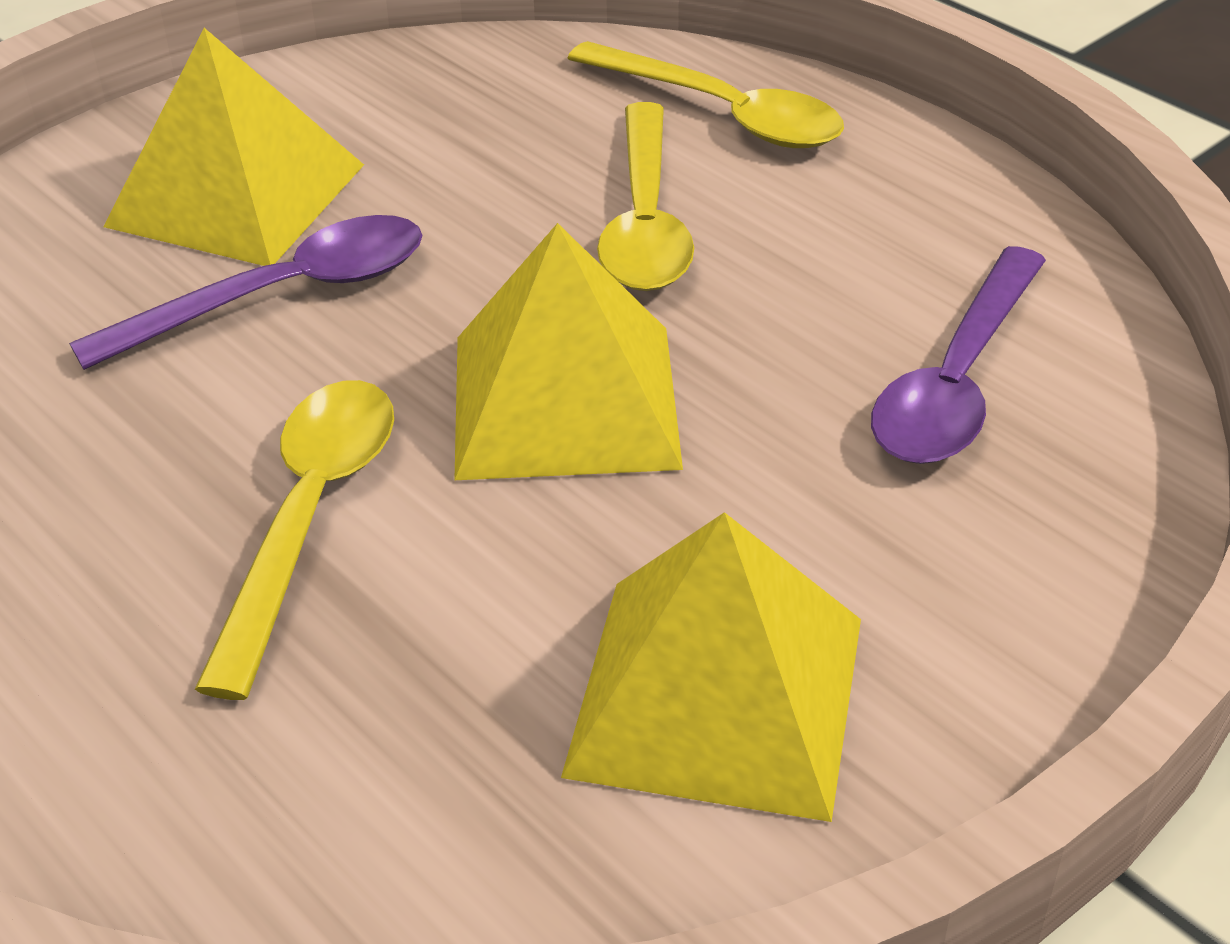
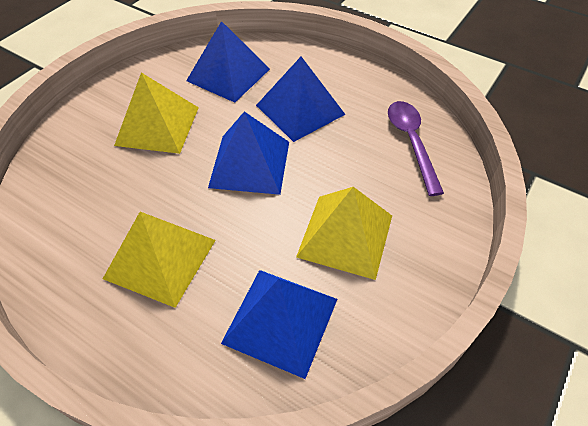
blue pyramid: none = 0 -> [186,21,270,103] [208,111,289,195] [221,270,337,379] [256,57,346,142] = 4
purple spoon: [69,215,422,370] [871,246,1046,464] = 2 -> [388,101,444,196] = 1
yellow spoon: [195,380,394,700] [567,41,844,148] [597,102,694,291] = 3 -> none = 0

